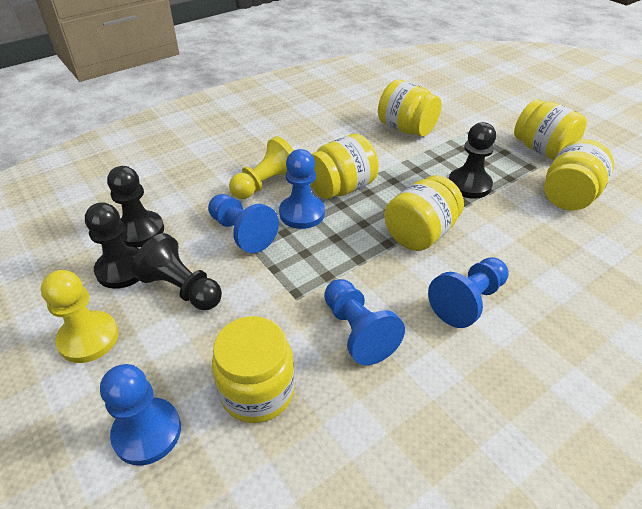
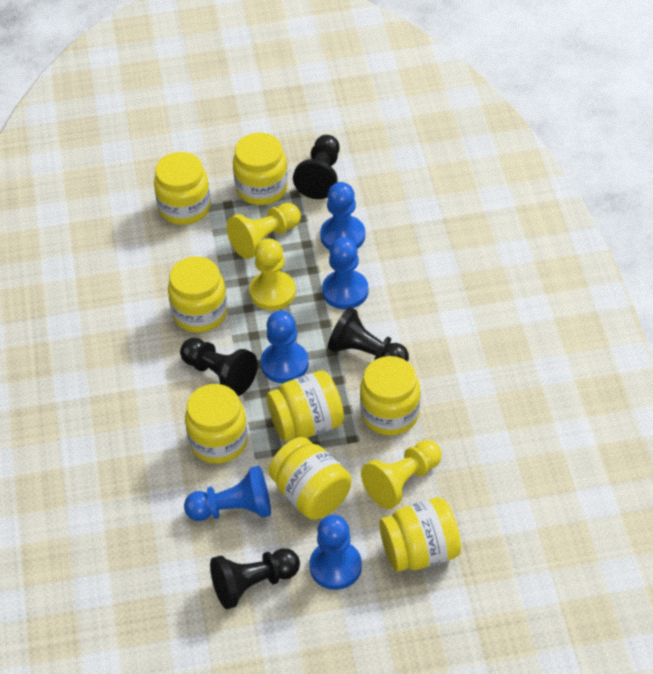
yellow jar: [212,316,295,423] [311,134,379,199] [378,79,442,137] [384,175,464,251] [514,99,587,160] [544,139,614,211] = 6 -> [154,152,211,225] [168,256,228,333] [185,384,248,464] [233,133,288,205] [267,370,344,442] [269,437,351,520] [360,356,420,436] [379,498,461,572] = 8
yellow pawn: [41,270,119,363] [229,136,294,199] = 2 -> [226,203,301,259] [249,239,296,310] [361,440,442,509] = 3

